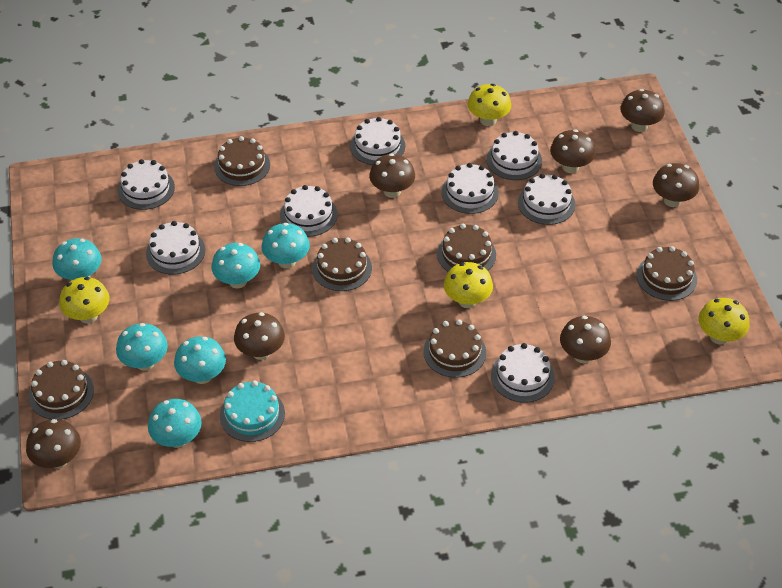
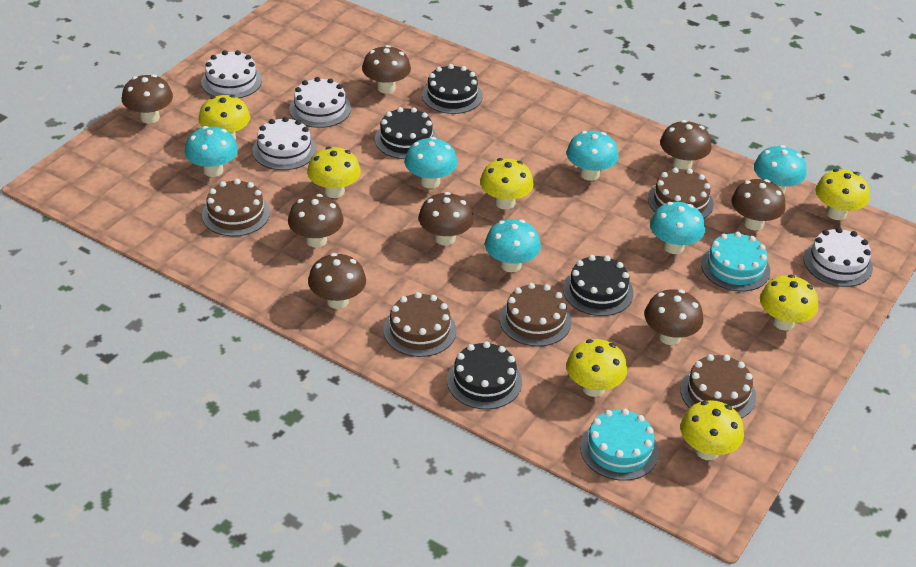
black cake: none = 0 -> [375,107,438,159] [422,64,482,114] [447,341,522,410] [563,255,633,316] = 4
brown cake: [29,360,94,420] [214,136,270,186] [312,237,372,291] [424,319,486,378] [437,224,496,272] [637,246,697,301] = 6 -> [202,179,270,236] [384,292,456,357] [499,283,571,346] [648,167,714,219] [680,354,756,418] = 5
brown mushroom: [26,419,81,469] [234,312,285,360] [369,153,415,198] [550,129,596,173] [560,316,611,363] [620,89,665,132] [653,163,699,207] = 7 -> [122,74,173,124] [288,194,344,248] [308,253,366,309] [362,45,411,94] [419,192,474,246] [644,289,703,345] [660,120,712,170] [731,179,786,230] = 8
turquoise cake: [220,381,285,442] = 1 -> [580,409,659,481] [701,232,770,292] = 2
white cake: [118,159,175,210] [146,221,205,275] [280,185,338,237] [350,117,405,165] [441,163,498,214] [486,131,542,180] [491,343,555,403] [518,174,575,225] = 8 -> [201,50,262,98] [252,117,317,170] [289,77,351,128] [804,227,873,287] = 4
yellow mushroom: [59,277,109,323] [444,262,493,308] [467,84,511,126] [699,298,749,344] = 4 -> [199,95,250,140] [307,147,361,198] [480,158,534,210] [566,339,627,397] [680,400,744,460] [760,275,818,331] [816,169,869,220] = 7

